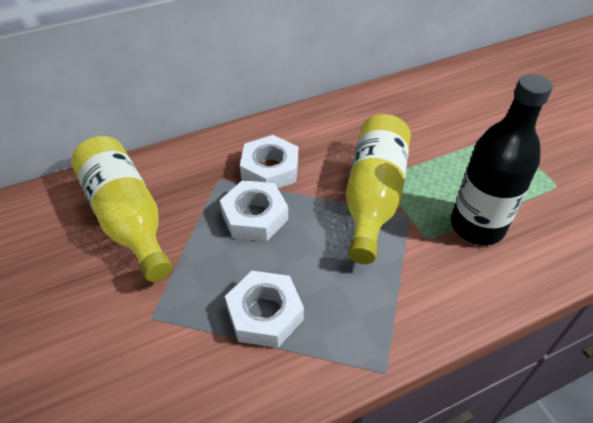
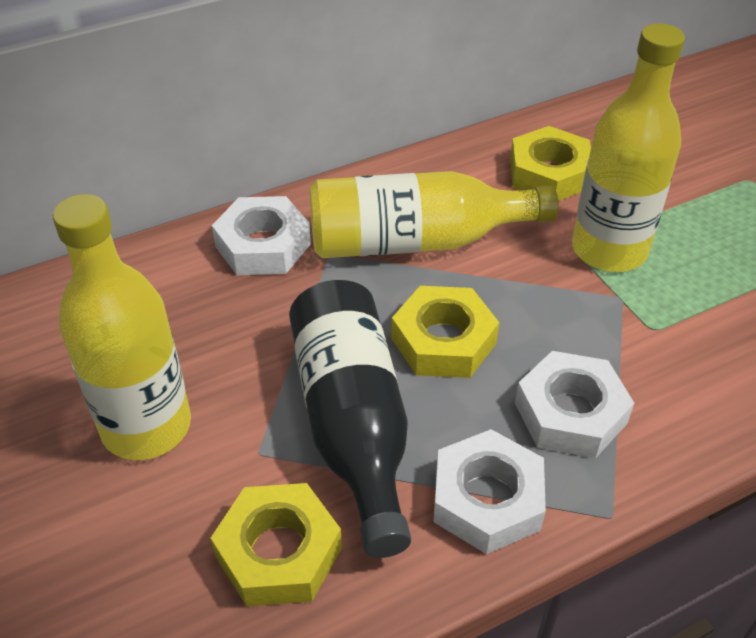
yellow bottle: [71,136,172,282] [346,114,411,264] = 2 -> [53,194,191,460] [310,171,558,258] [572,24,685,272] = 3
yellow nut: none = 0 -> [211,483,342,606] [392,286,499,378] [510,126,591,201] = 3

